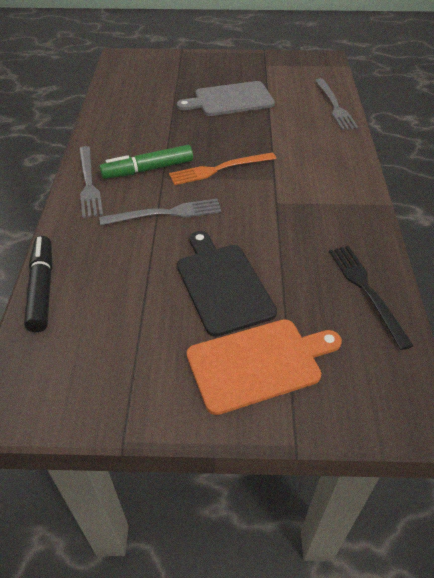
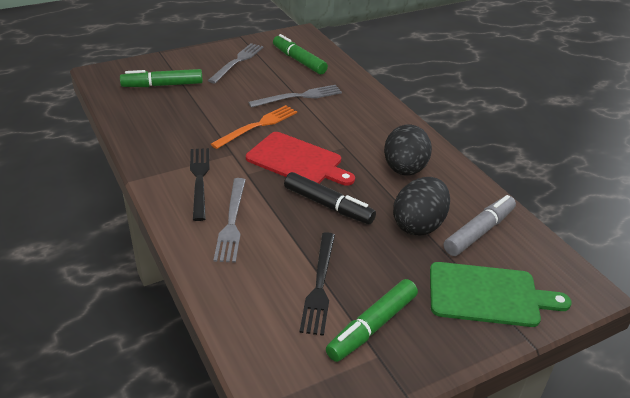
black cutting board: [177,231,277,337] = 1 -> none = 0
black egg: none = 0 -> [384,125,432,175] [393,177,450,236] = 2
black fork: [329,246,414,350] = 1 -> [190,148,209,221] [300,232,335,336] = 2
green cutting board: none = 0 -> [430,262,571,327] = 1
green marker: [99,145,193,179] = 1 -> [120,69,203,87] [273,34,328,74] [326,279,418,362] = 3
grey cutting board: [177,81,275,116] = 1 -> none = 0
grey marker: none = 0 -> [444,195,516,256] = 1
orange cutting board: [187,319,342,415] = 1 -> none = 0
red cutting board: none = 0 -> [246,132,355,186] = 1

